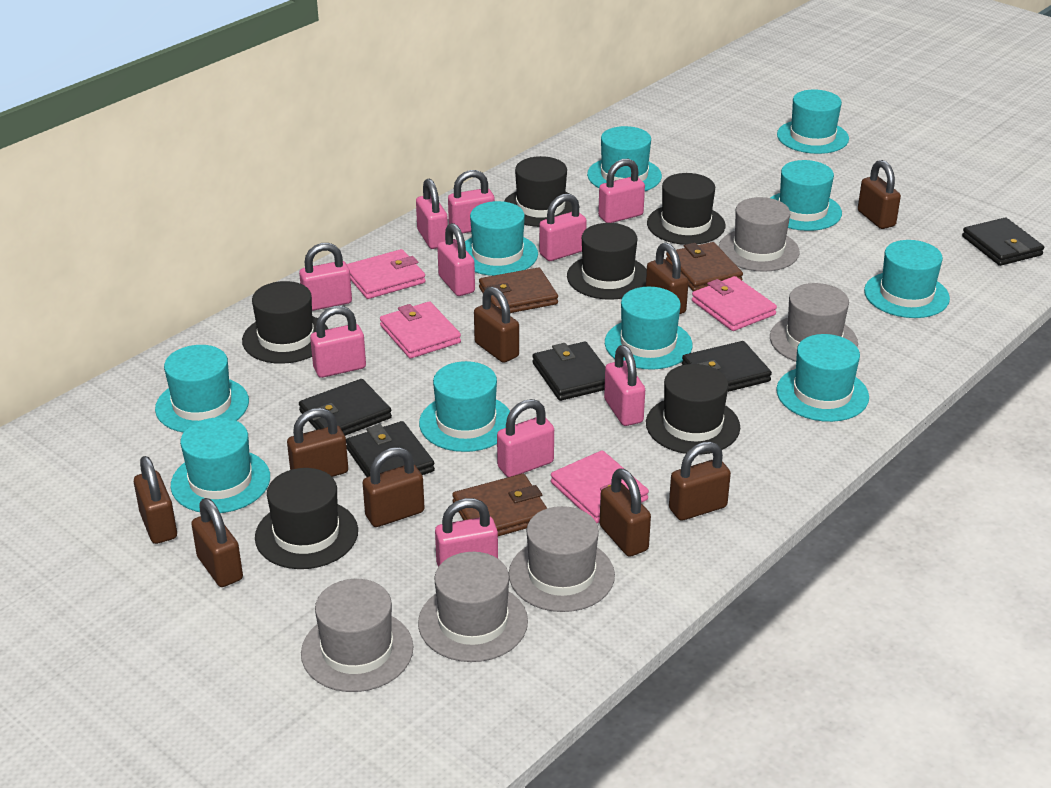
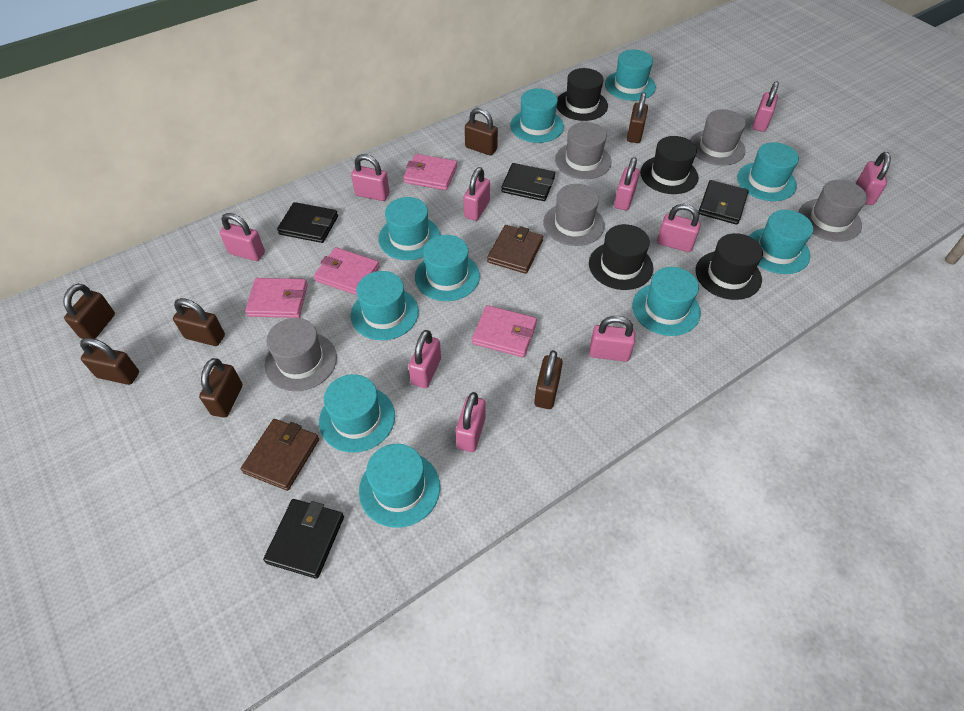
black hat: [242,281,328,364] [255,468,358,569] [504,156,572,227] [567,223,647,300] [646,364,740,455] [647,173,725,245] = 6 -> [557,68,608,121] [589,224,653,290] [640,136,698,194] [696,233,763,300] = 4
black wallet: [299,379,392,436] [346,421,435,477] [532,342,605,401] [682,341,772,392] [962,218,1044,266] = 5 -> [263,499,344,579] [277,202,338,243] [501,163,555,201] [698,180,748,225] = 4
brown padlock: [134,456,177,544] [191,498,243,587] [287,408,348,477] [363,447,425,527] [474,287,519,363] [600,468,651,557] [646,243,689,314] [669,442,731,521] [858,160,901,229] = 9 -> [63,284,115,339] [80,338,139,385] [173,298,225,346] [199,358,243,418] [465,108,498,156] [534,350,563,409] [627,92,648,143] = 7
brown wallet: [452,474,547,536] [479,267,558,313] [666,242,743,291] = 3 -> [241,419,319,491] [487,225,543,274] = 2

